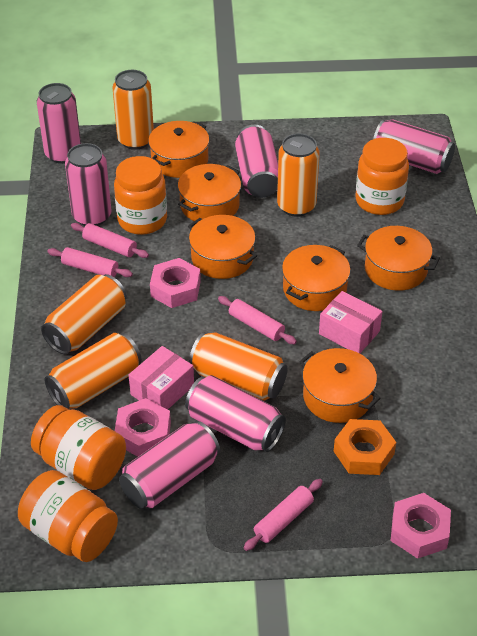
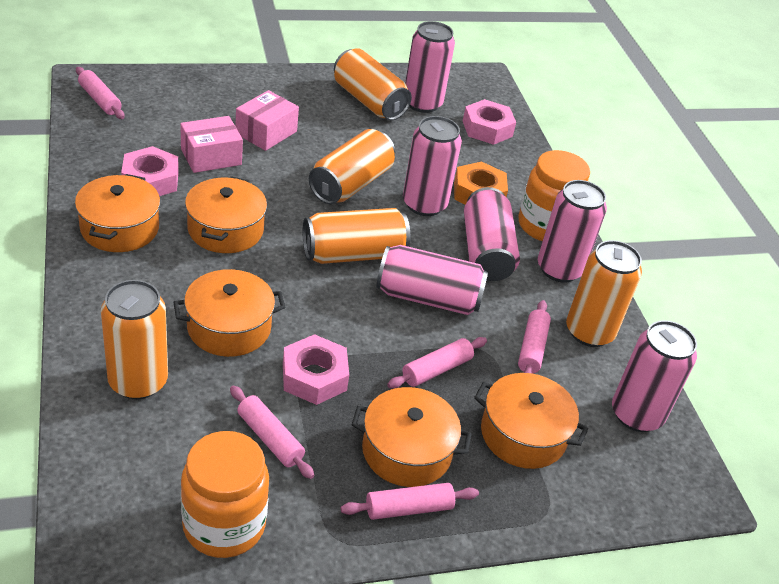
orange jar: [18,470,118,562] [31,405,126,490] [114,156,167,235] [355,138,409,215] = 4 -> [181,431,269,558] [519,150,590,241] = 2
orange pot: [148,121,210,178] [178,164,241,221] [188,215,257,279] [282,245,351,311] [299,348,381,423] [357,226,440,291] = 6 -> [75,174,160,252] [173,269,286,357] [185,176,267,253] [352,387,472,487] [474,373,588,469] = 5
pink rolling pin: [47,247,133,277] [71,223,149,258] [218,296,297,344] [244,479,323,551] = 4 -> [76,67,125,119] [230,386,314,479] [341,483,479,520] [387,337,487,389] [518,300,551,374] = 5

